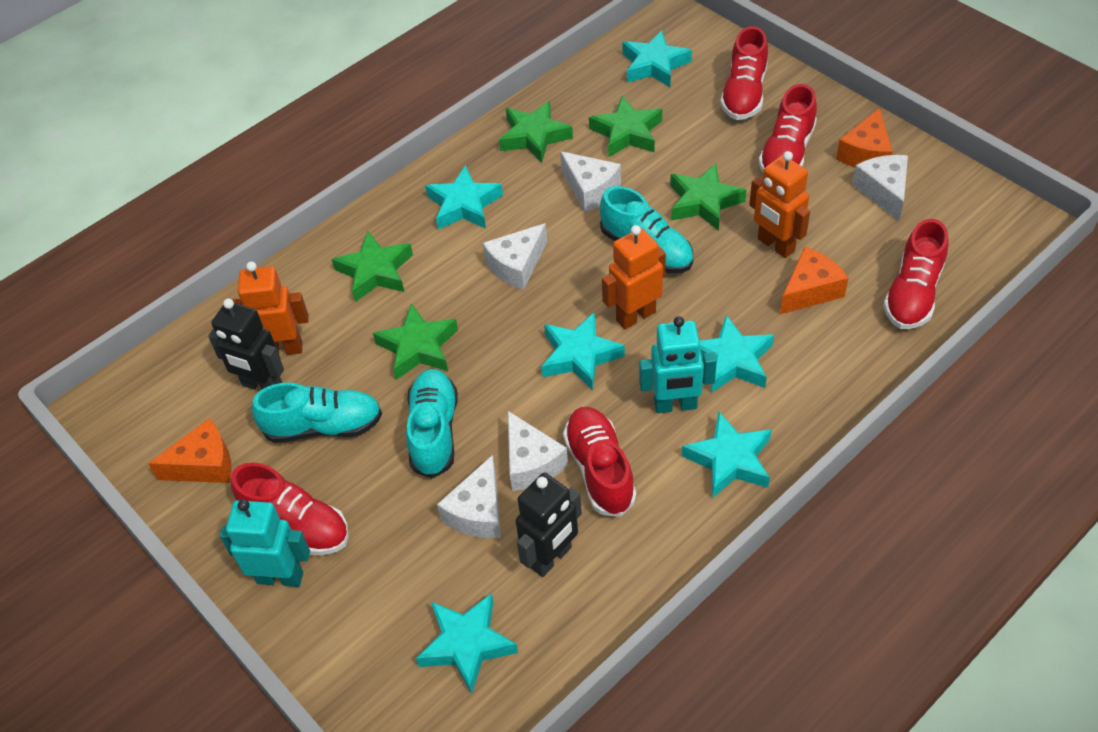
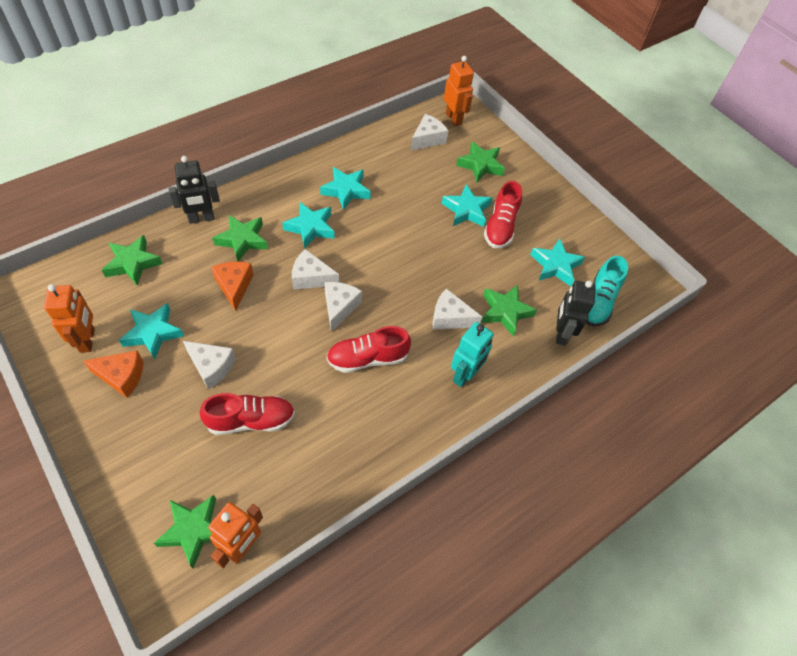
orange cheese: [148,418,232,483] [780,247,848,314] [836,108,893,167] = 3 -> [83,351,143,398] [211,262,253,311] = 2
red shoe: [231,462,349,555] [563,407,636,517] [720,26,768,120] [759,84,817,172] [883,219,949,329] = 5 -> [199,393,295,435] [326,326,411,373] [484,181,522,248] = 3
turquoise robot: [220,499,310,587] [639,316,717,413] = 2 -> [451,322,494,387] = 1
turquoise shoe: [252,383,382,443] [406,369,458,478] [600,186,693,273] = 3 -> [586,255,628,326] = 1
turquoise star: [416,593,518,694] [425,165,503,230] [541,313,625,391] [622,30,692,87] [682,411,772,498] [699,315,774,393] = 6 -> [119,303,184,359] [282,202,335,249] [320,167,371,210] [441,184,492,227] [530,238,585,286] = 5

